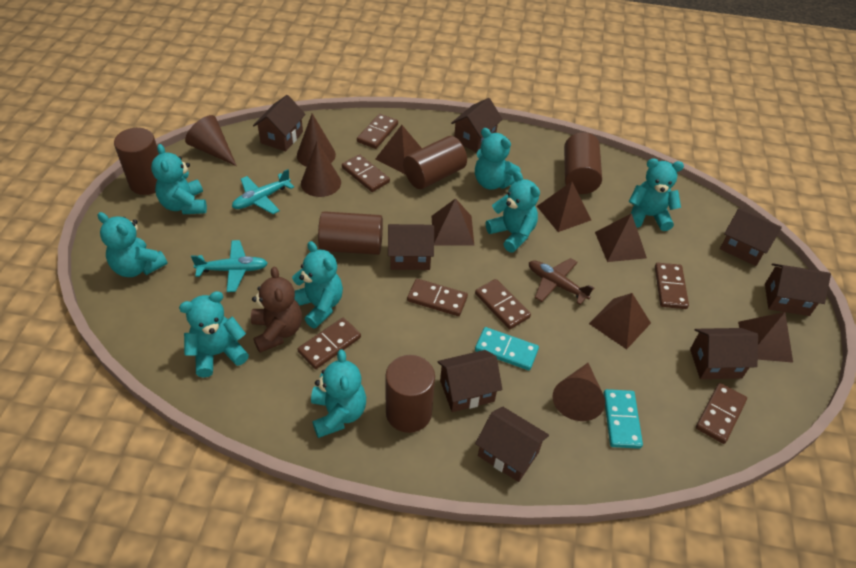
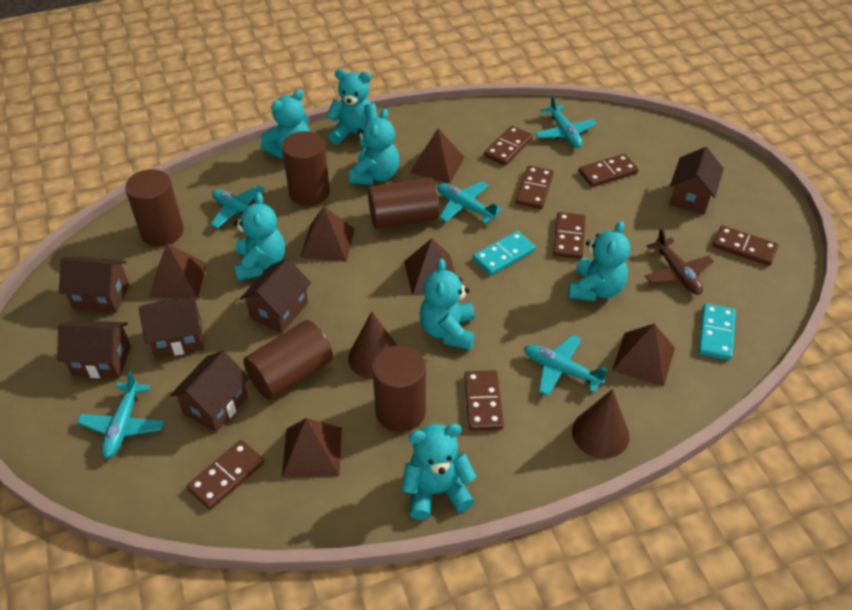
brown cone: [185,115,237,166] [297,113,336,167] [301,141,341,197] [553,363,605,421] = 4 -> [348,311,397,379] [572,389,630,459] = 2
brown house: [253,95,306,152] [388,224,434,270] [437,350,503,412] [451,98,503,153] [475,406,549,482] [690,328,758,379] [720,208,782,266] [765,263,831,316] = 8 -> [57,320,131,379] [59,257,129,313] [139,296,204,358] [170,351,250,432] [240,258,311,333] [670,147,724,214] = 6
brown teddy bear: [251,266,302,353] = 1 -> none = 0
turquoise plane: [191,240,268,292] [232,169,294,214] = 2 -> [77,371,164,458] [211,185,275,228] [437,181,502,224] [524,335,607,396] [535,95,597,148] = 5
turquoise teddy bear: [98,212,168,277] [151,144,207,214] [179,291,249,378] [292,241,343,329] [311,349,366,438] [475,128,520,190] [486,171,540,252] [629,158,684,231] = 8 -> [234,192,285,281] [261,90,310,158] [326,69,378,148] [349,108,399,185] [402,424,477,520] [420,258,475,350] [568,221,630,301] = 7

